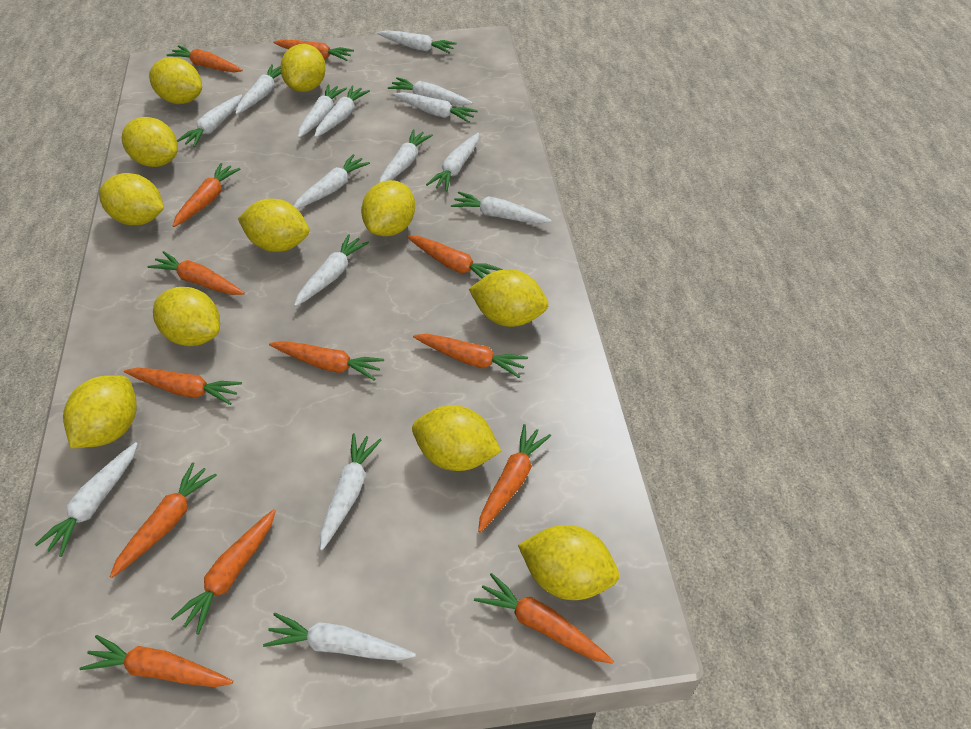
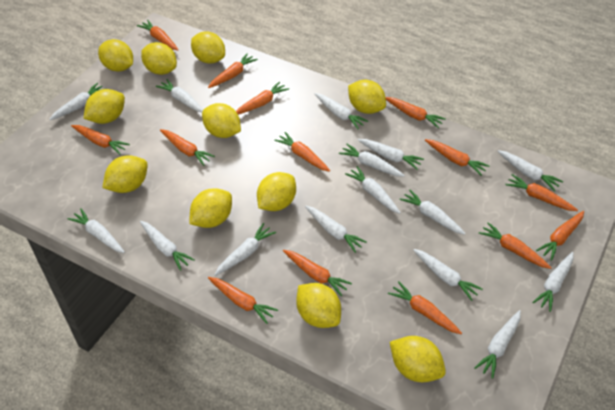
orange carrot: [79,635,233,687] [110,462,217,578] [124,368,242,405] [147,251,245,295] [167,45,243,72] [171,509,276,635] [173,163,240,227] [269,341,384,381] [273,39,354,61] [407,236,503,279] [413,334,528,378] [474,573,614,664] [478,424,551,533] = 13 -> [71,125,130,155] [137,20,179,50] [160,129,215,166] [208,53,258,88] [208,277,278,324] [236,82,289,115] [274,132,330,172] [283,250,352,296] [385,97,446,128] [388,281,462,334] [425,139,489,176] [479,222,552,269] [505,174,578,211] [536,211,584,261] = 14

